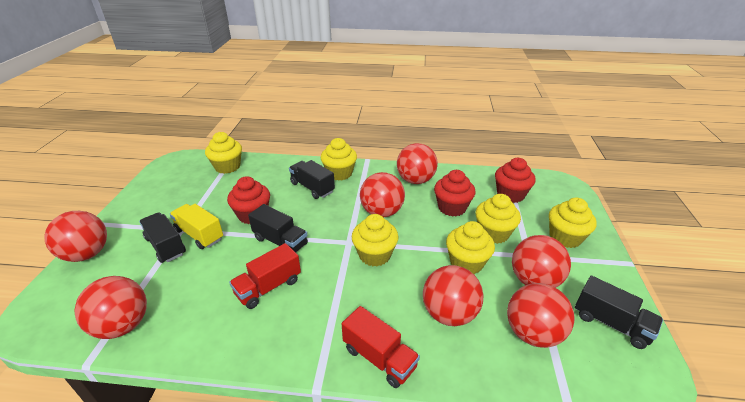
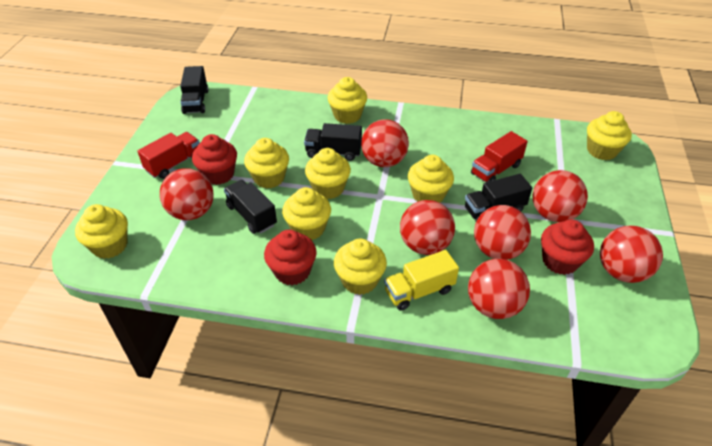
yellow cupcake: [205,132,242,174] [321,138,357,181] [352,214,399,266] [446,221,495,274] [476,194,521,244] [549,197,597,248] = 6 -> [75,204,128,259] [244,138,289,188] [282,187,331,240] [305,148,351,199] [327,77,367,124] [334,239,387,295] [408,155,454,203] [587,111,632,160] = 8

